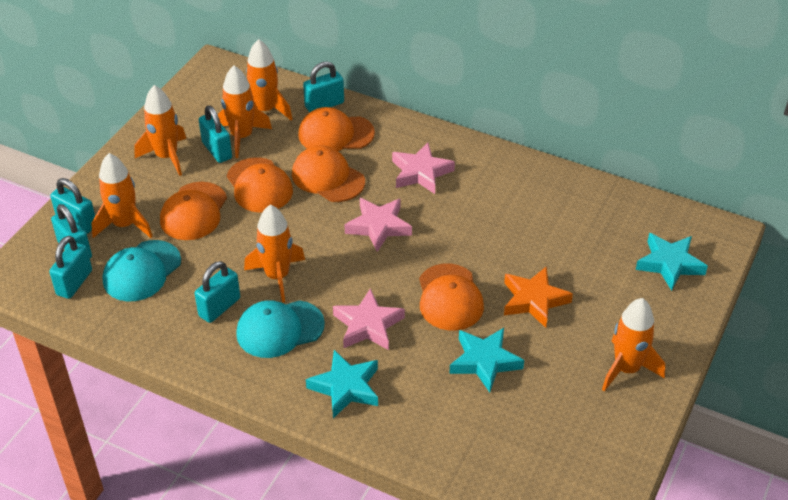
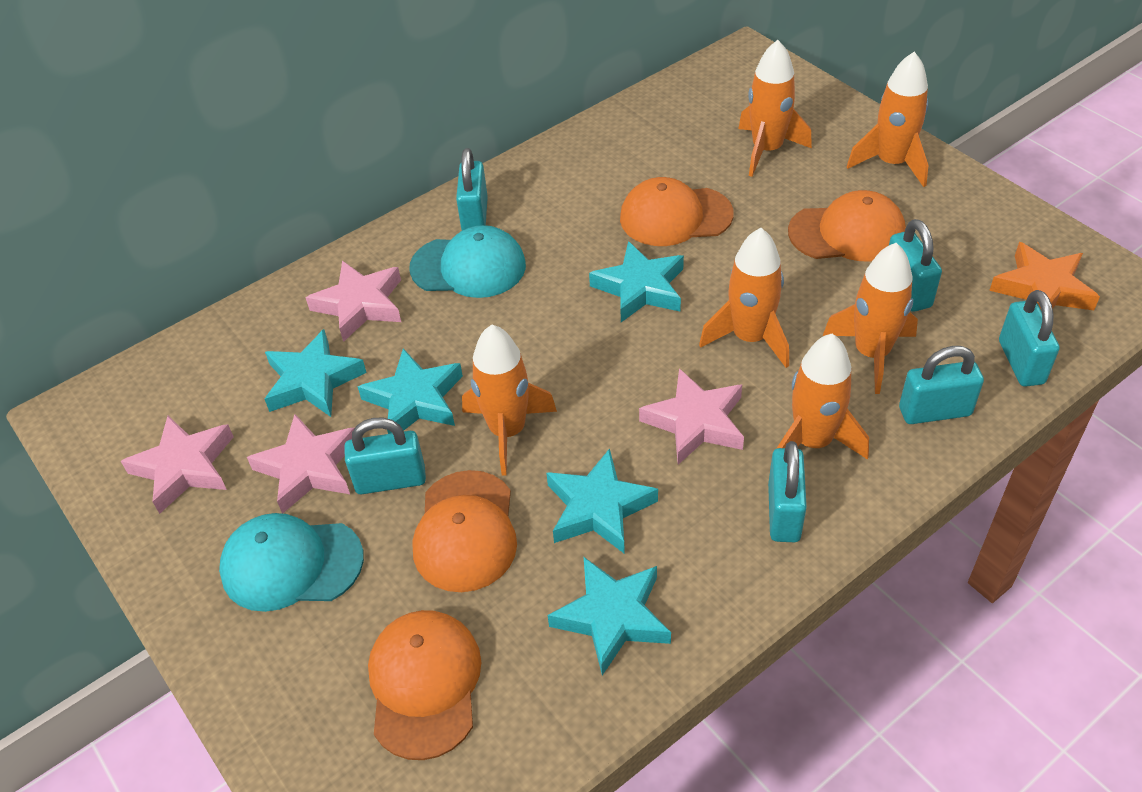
orange cap: [160,182,227,240] [227,157,293,213] [292,145,365,202] [298,107,375,151] [419,264,484,331] = 5 -> [368,610,481,760] [412,470,517,592] [620,177,734,246] [788,190,906,262] = 4
pink star: [333,288,405,350] [344,198,412,252] [392,142,455,194] = 3 -> [121,416,234,514] [247,414,355,514] [305,261,401,342] [639,368,744,465] = 4
turquoise star: [306,350,378,418] [449,328,524,392] [636,233,708,291] = 3 -> [265,329,367,417] [358,348,463,434] [546,448,658,554] [548,556,671,676] [589,241,684,322] = 5

